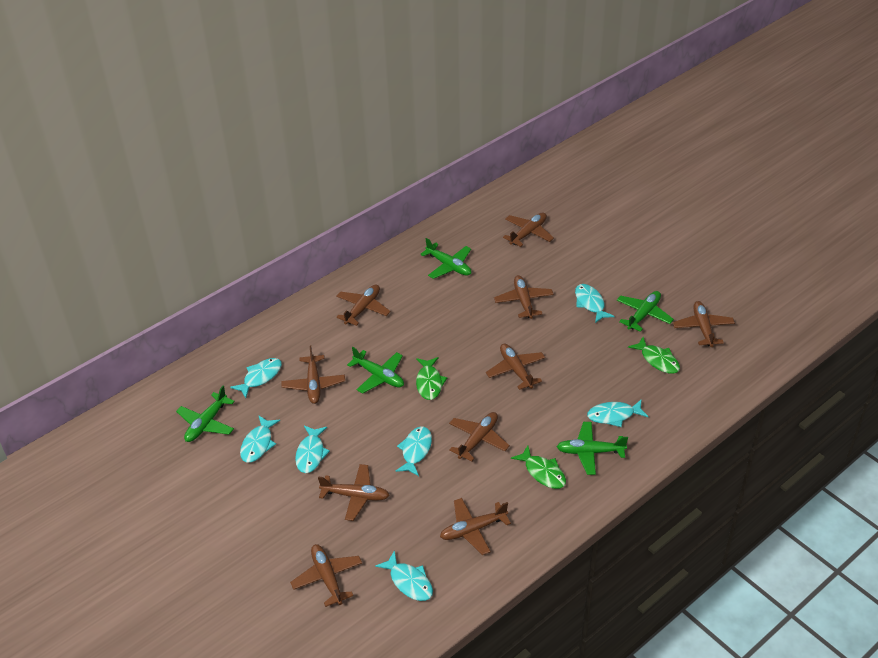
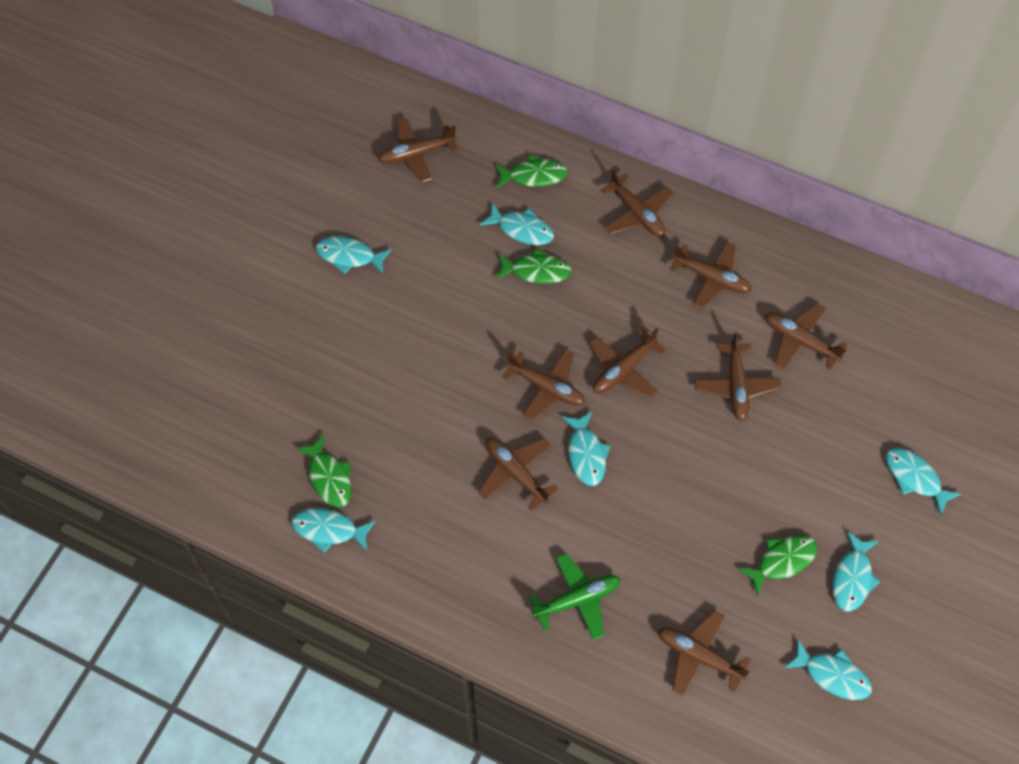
brown plane: [281,345,345,404] [290,544,362,607] [318,464,390,521] [336,284,391,326] [440,498,511,555] [449,412,510,462] [486,344,546,390] [494,275,554,319] [503,213,554,247] [673,301,735,347] = 10 -> [378,118,458,183] [478,438,559,511] [502,349,585,421] [589,328,666,398] [601,169,673,237] [658,610,751,696] [669,241,752,309] [694,332,781,421] [765,303,847,370] = 9
green fish: [416,357,447,400] [511,446,566,489] [628,337,680,374] = 3 -> [296,435,351,508] [495,155,568,188] [495,248,572,284] [738,535,817,596] = 4
green plane: [176,386,235,442] [347,347,404,394] [420,238,471,279] [557,422,628,475] [617,291,674,332] = 5 -> [529,554,620,640] = 1

